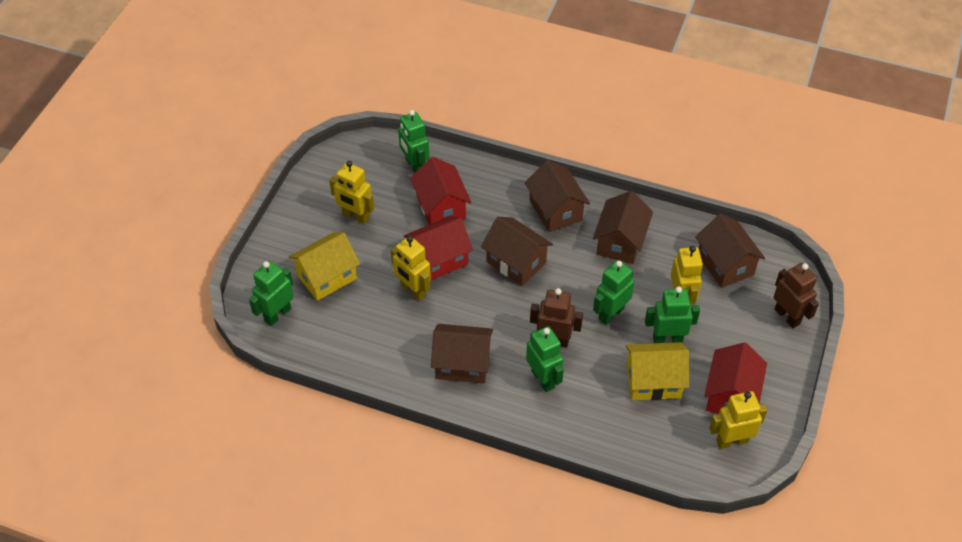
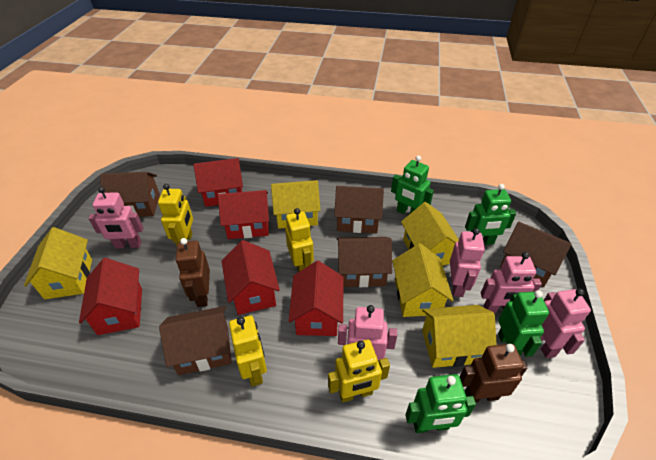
green robot: [249,261,294,326] [398,110,429,173] [526,326,564,392] [593,260,635,325] [645,286,700,343] = 5 -> [391,155,434,214] [405,374,476,433] [465,184,516,245] [498,290,549,357] = 4
pink robot: none = 0 -> [89,187,143,249] [338,305,397,362] [450,228,485,297] [481,252,542,313] [541,288,591,358] = 5
red house: [404,216,473,280] [410,157,471,225] [704,342,767,414] = 3 -> [79,258,142,335] [194,158,243,207] [218,190,269,239] [222,240,280,315] [289,261,343,336] = 5
yellow house: [289,232,360,301] [625,342,689,400] = 2 -> [24,227,92,299] [271,180,321,229] [392,244,454,317] [401,202,459,265] [422,305,497,368] = 5

